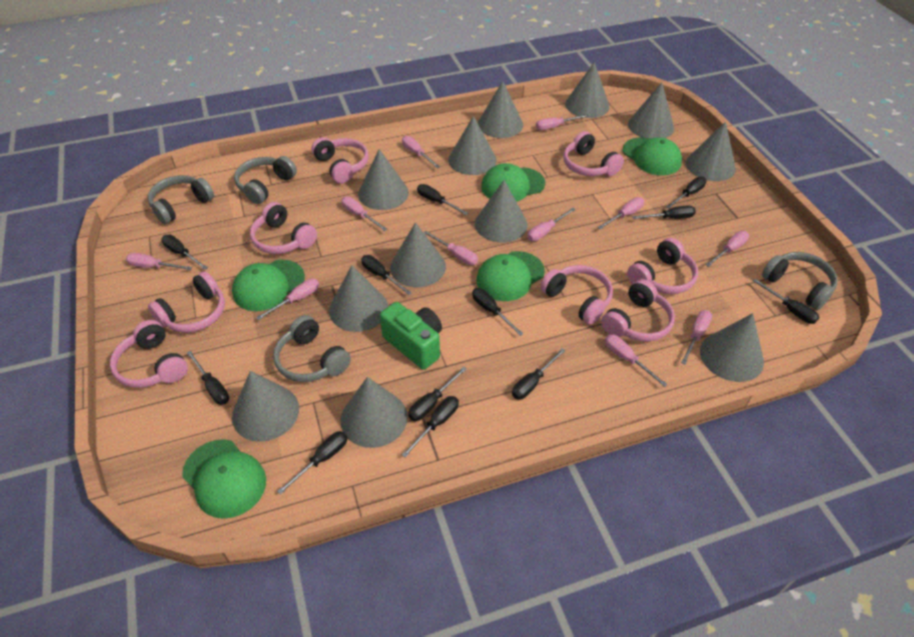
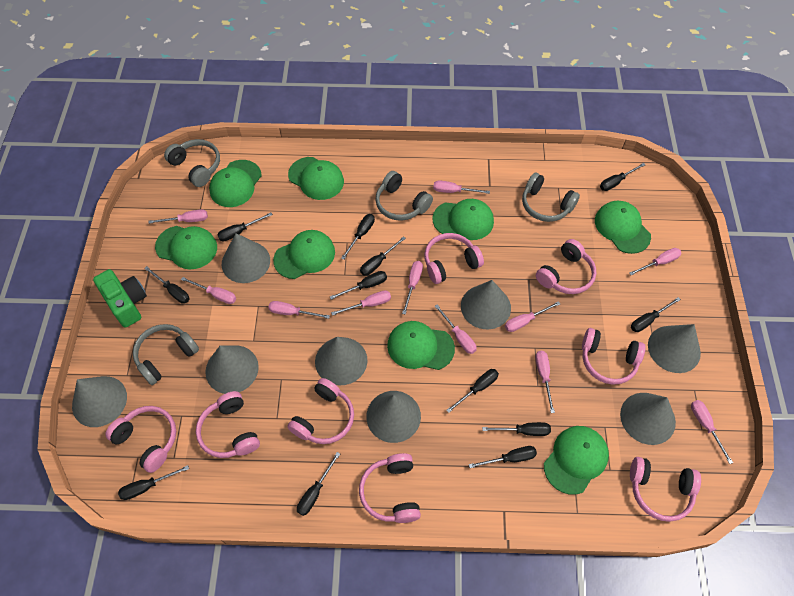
green cap: [182,439,266,519] [232,260,305,311] [476,251,545,301] [481,163,545,202] [623,138,682,175] = 5 -> [155,226,217,269] [209,160,262,207] [273,230,335,279] [288,157,344,200] [387,321,455,370] [432,199,494,240] [544,426,609,495] [595,201,651,254] = 8
grey cone: [232,371,299,442] [329,265,388,332] [341,377,408,448] [358,149,409,210] [390,222,446,287] [448,116,496,175] [475,180,528,242] [478,81,523,138] [565,62,610,118] [628,83,674,139] [686,122,736,181] [700,313,764,382] = 12 -> [72,376,127,427] [205,345,259,394] [222,233,270,283] [315,337,367,386] [366,391,421,443] [461,280,511,329] [620,393,676,445] [648,324,701,373] = 8

